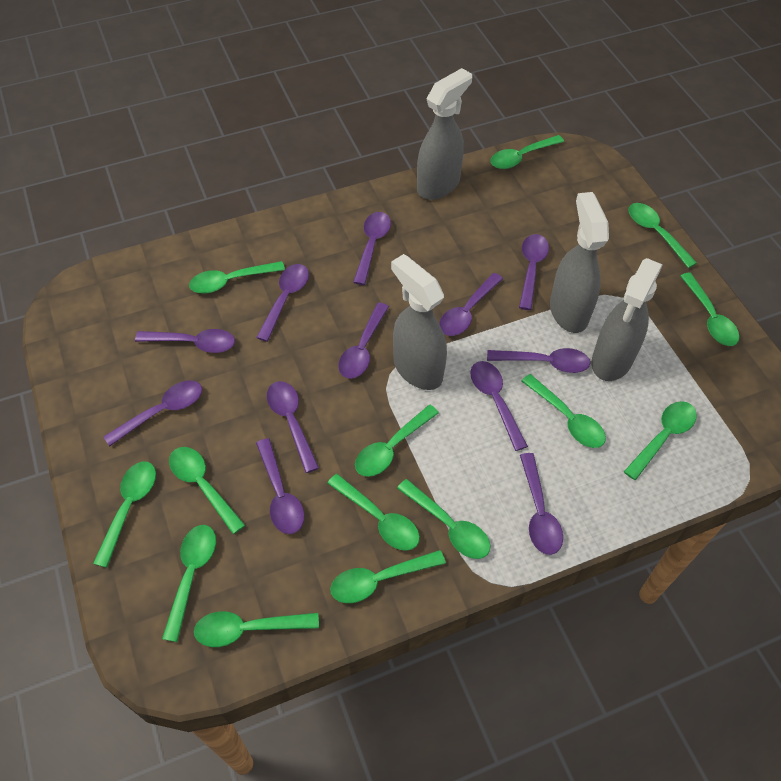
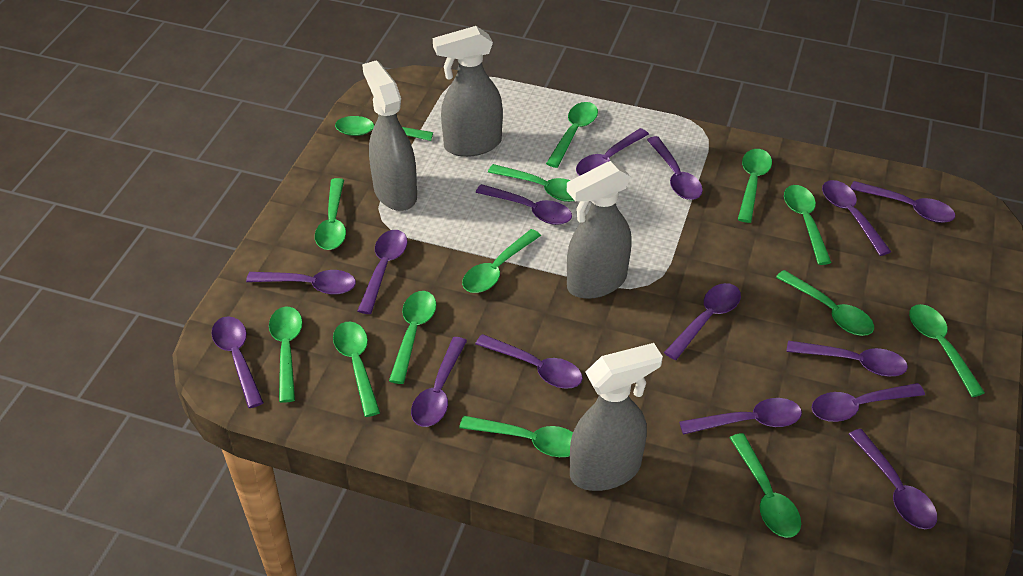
purple spoon: [103,381,202,446] [135,329,235,353] [256,264,309,342] [256,438,304,534] [267,381,319,473] [338,302,389,379] [353,212,391,285] [439,273,503,336] [471,361,528,451] [487,348,591,373] [519,234,549,310] [520,453,563,555] = 12 -> [211,316,264,408] [246,270,356,295] [357,230,408,314] [411,337,467,427] [475,334,583,389] [476,184,572,225] [576,128,649,176] [647,136,703,200] [664,283,741,360] [679,398,802,435] [786,340,908,377] [811,383,925,422] [822,180,891,256] [848,429,937,529] [850,181,955,223] = 15

